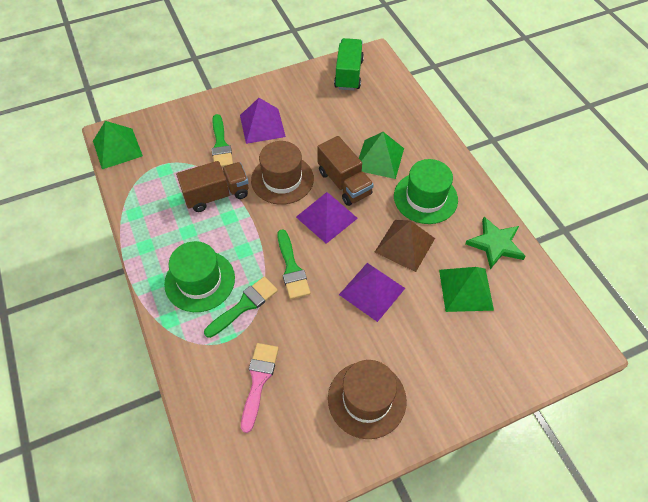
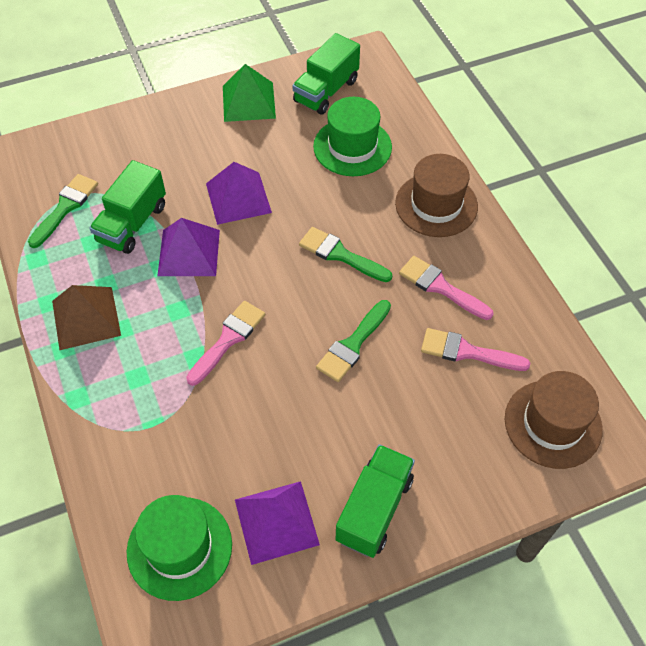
brown truck: [176,161,249,212] [317,136,374,206] = 2 -> none = 0
green pyramid: [93,121,143,169] [359,132,404,179] [439,267,494,312] = 3 -> [223,64,276,122] = 1
green star: [465,217,526,269] = 1 -> none = 0
green truck: [334,38,364,91] = 1 -> [89,160,166,254] [292,33,360,115] [336,444,415,558] = 3
pink brush: [241,343,279,433] = 1 -> [186,301,265,386] [399,256,493,320] [421,328,530,371] = 3

